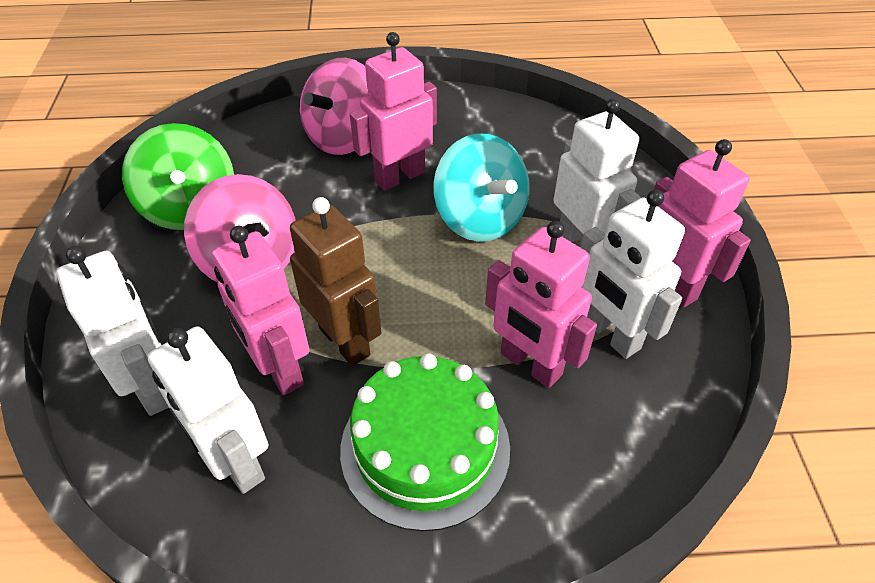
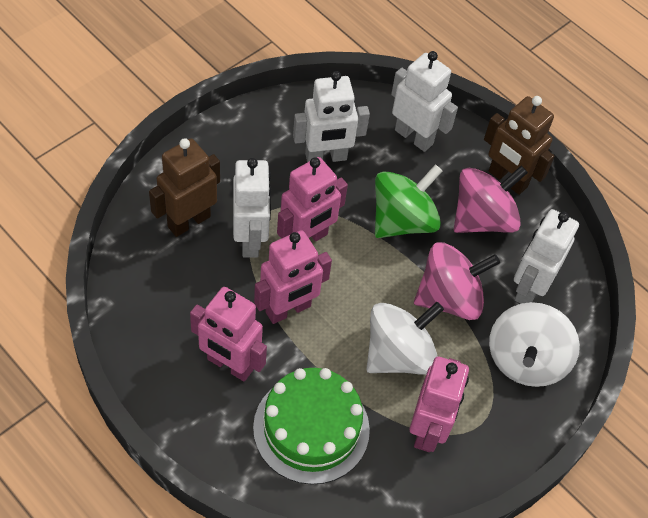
brown robot: [290,197,381,366] = 1 -> [149,138,220,237] [484,96,555,195] = 2
turquoise spinning top: [433,133,529,242] = 1 -> none = 0
white spinning top: none = 0 -> [366,302,444,375] [489,302,580,387] = 2

